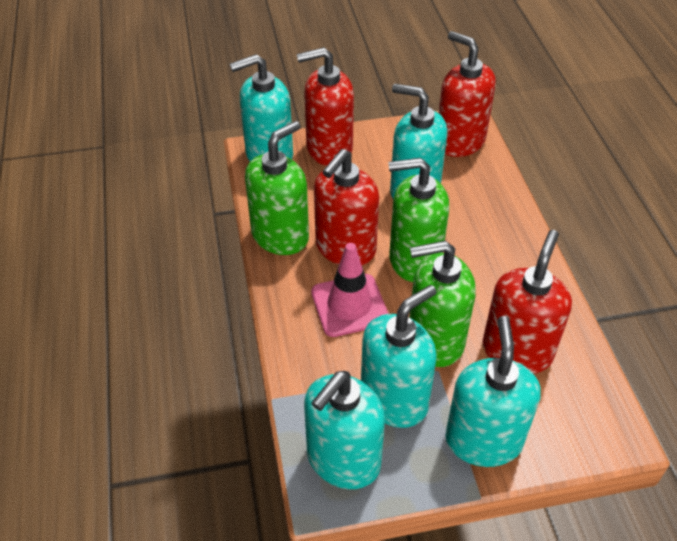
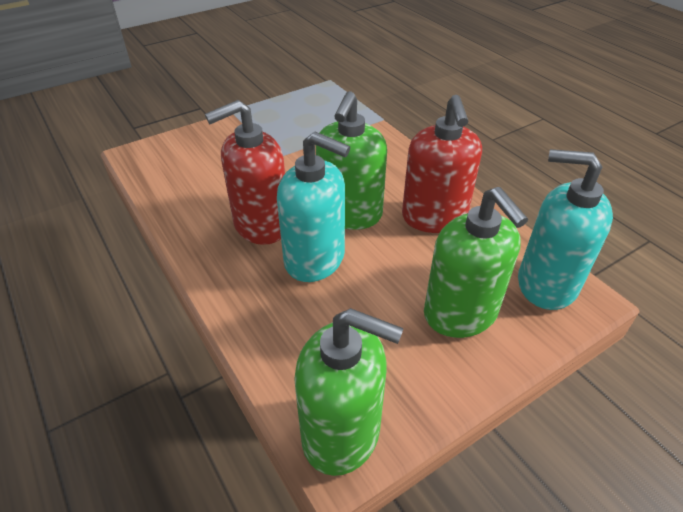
pink traffic cone: [311,243,389,337] = 1 -> none = 0
red soap dispenser: [297,47,354,166] [314,149,379,265] [439,31,496,157] [483,230,572,374] = 4 -> [205,100,285,245] [402,95,482,233] = 2
turquoise soap dispenser: [230,54,293,161] [304,371,385,489] [361,285,437,428] [390,83,448,199] [446,316,541,467] = 5 -> [277,132,350,282] [518,149,613,310] = 2

